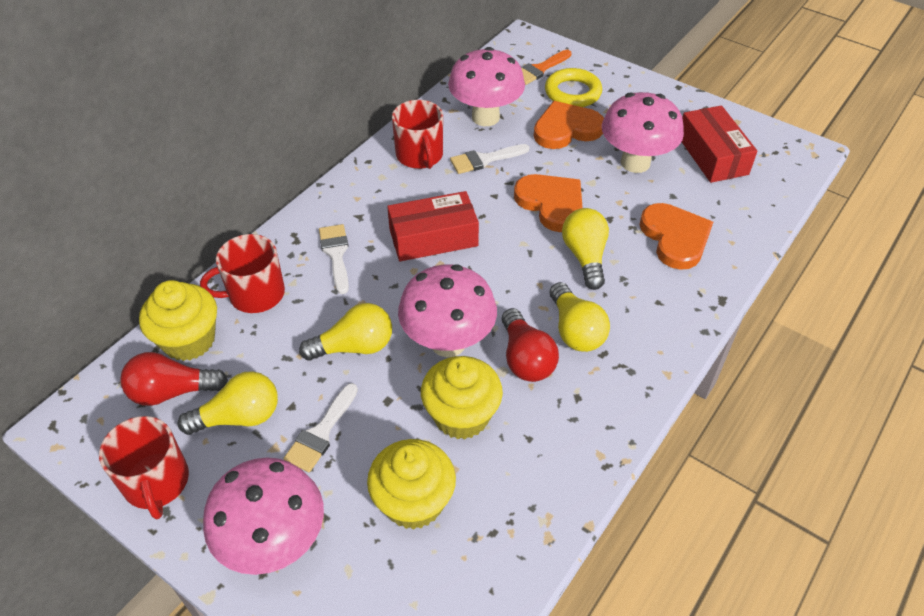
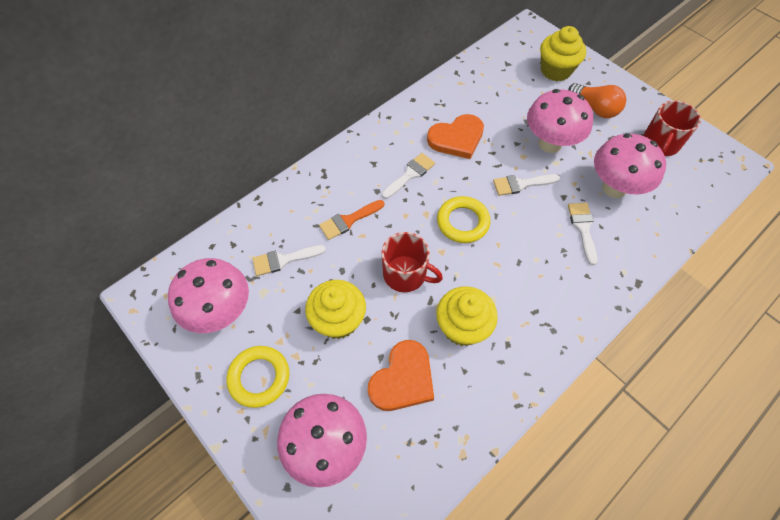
orange heart: [514,174,583,232] [534,101,604,149] [639,203,713,270] = 3 -> [368,340,434,411] [427,114,484,159] = 2
orange light bulb: none = 0 -> [568,83,626,118] = 1
red box: [387,191,479,261] [682,105,757,183] = 2 -> none = 0
red light bulb: [121,352,228,406] [502,308,559,382] = 2 -> none = 0
red mug: [99,416,189,519] [200,234,285,313] [392,100,443,169] = 3 -> [382,232,443,292] [643,100,701,156] = 2
white brush: [283,383,358,472] [319,224,349,294] [450,144,530,174] = 3 -> [252,245,326,276] [382,153,435,199] [493,174,560,196] [568,203,598,265] = 4
yellow light bulb: [178,371,278,435] [299,303,392,361] [550,282,610,352] [562,208,609,290] = 4 -> none = 0
yellow ring: [545,68,602,107] = 1 -> [227,346,289,408] [437,196,490,243] = 2

